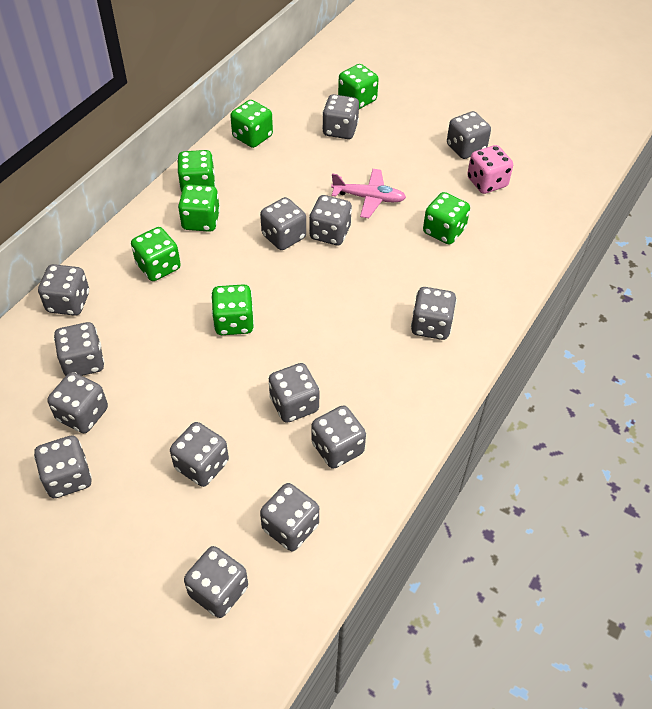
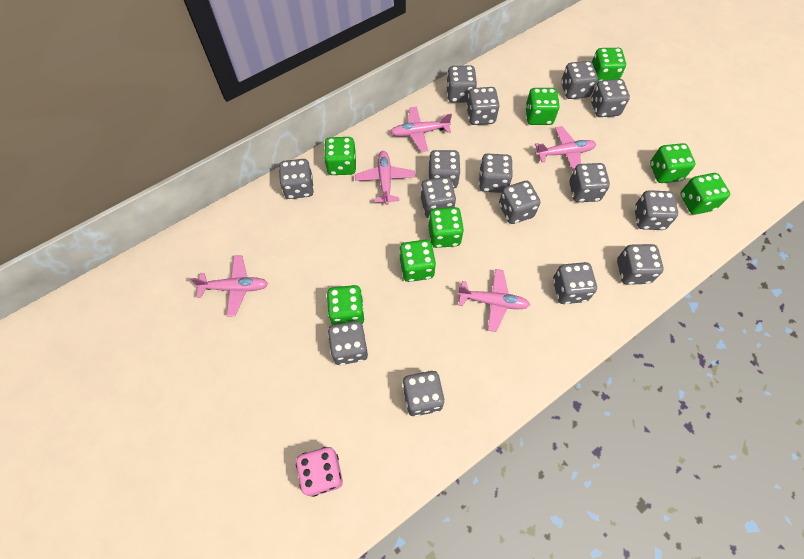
green dice: [131,227,181,281] [177,150,215,192] [178,184,220,232] [211,284,254,335] [230,100,273,148] [338,64,379,109] [423,192,470,244] = 7 -> [324,137,356,175] [327,285,365,325] [399,240,436,282] [428,207,464,248] [525,88,560,125] [592,48,626,84] [650,143,695,183] [680,173,730,215] = 8
grey dice: [34,436,92,498] [38,264,89,316] [47,372,108,433] [54,322,104,376] [170,422,229,487] [184,546,248,618] [260,197,306,250] [260,483,319,551] [269,363,319,423] [309,195,352,245] [311,405,366,469] [322,94,359,139] [411,287,457,340] [447,111,491,159] = 14 -> [279,159,314,199] [328,321,368,365] [403,371,444,417] [421,177,456,218] [429,150,461,189] [446,66,477,103] [466,87,500,125] [479,154,513,193] [499,181,540,224] [553,262,597,304] [561,61,598,99] [569,163,610,202] [591,79,630,117] [617,244,664,284] [634,190,678,230] = 15
pink plane: [331,169,406,218] = 1 -> [190,255,268,317] [355,151,415,205] [390,106,452,152] [457,269,530,332] [535,126,596,171] = 5

